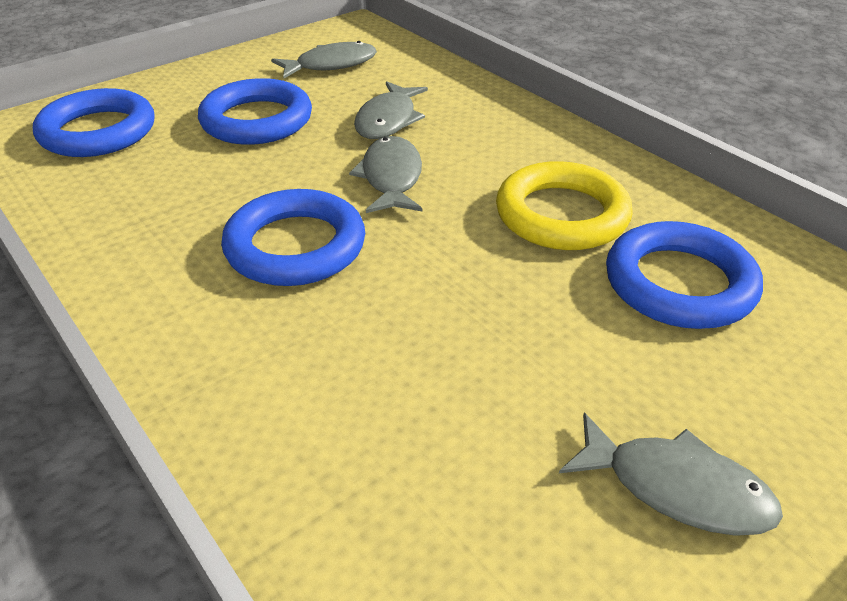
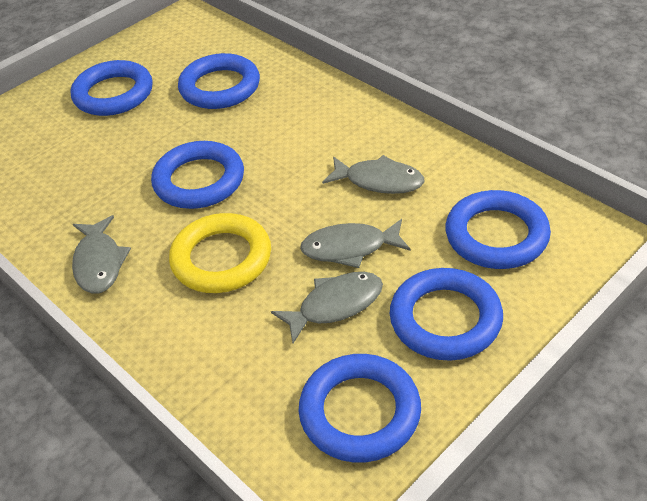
blue ring: [33,88,155,157] [198,78,312,145] [221,189,365,286] [606,221,763,329] = 4 -> [71,60,153,116] [151,141,244,209] [178,53,260,109] [299,354,421,463] [390,268,503,361] [445,190,551,269] = 6

